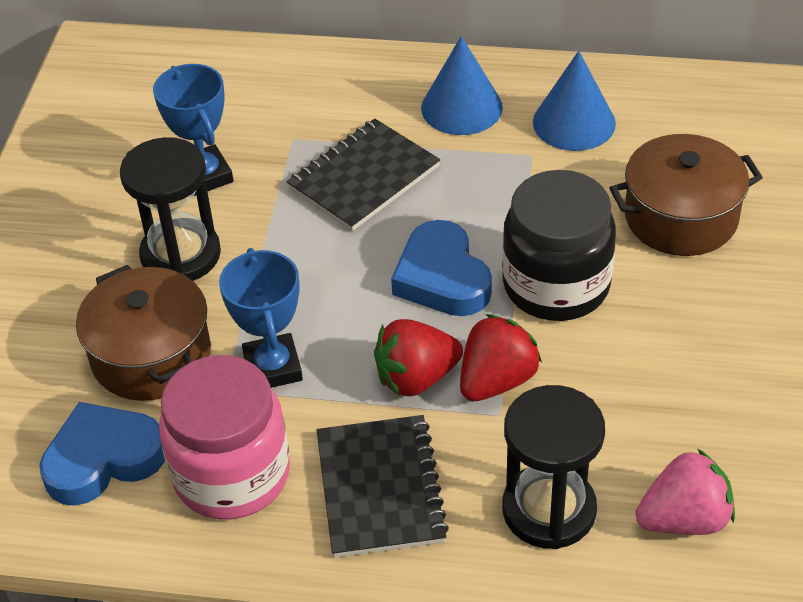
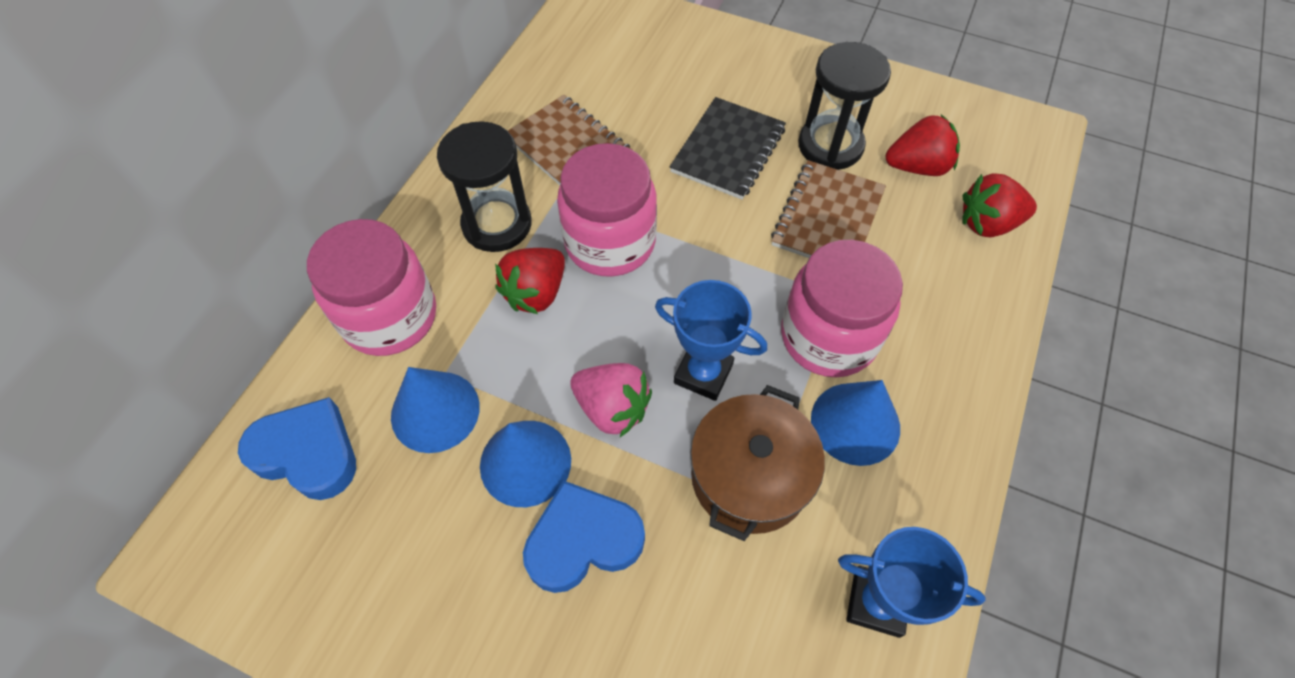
black jar: [502,170,616,321] = 1 -> none = 0
black notebook: [286,119,440,231] [317,415,449,558] = 2 -> [670,97,786,200] = 1
blue cone: [421,36,503,135] [533,51,616,151] = 2 -> [391,367,480,453] [480,421,571,507] [811,380,900,466] = 3
brown notebook: none = 0 -> [508,95,631,185] [771,160,886,258] = 2
brown pot: [76,265,211,401] [609,134,763,256] = 2 -> [690,385,825,541] = 1
pink jar: [159,355,290,520] = 1 -> [307,219,436,356] [557,143,657,277] [781,240,903,377] = 3
red strawberry: [374,319,463,396] [460,314,542,401] = 2 -> [495,248,565,314] [886,115,960,176] [963,173,1037,237] = 3

